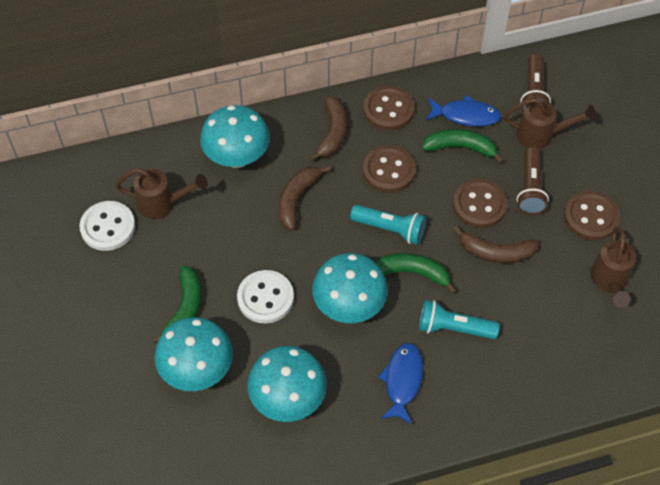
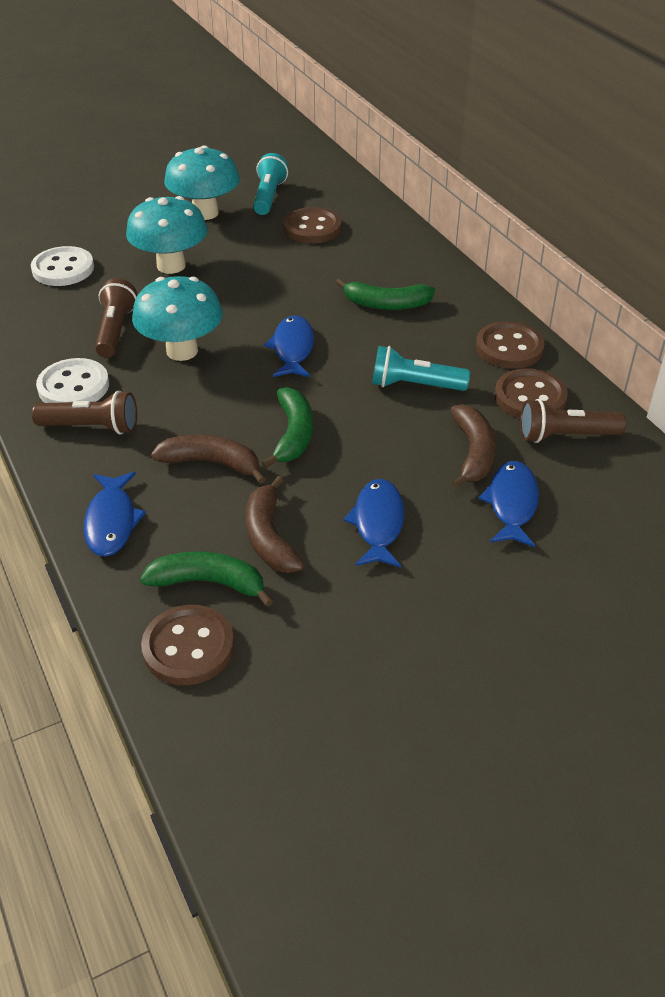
blue fish: [378,343,423,424] [426,95,501,127] = 2 -> [84,472,146,557] [264,315,314,377] [344,479,404,568] [479,461,539,547] = 4
brown flashlight: [517,147,549,215] [520,54,551,111] = 2 -> [32,391,137,435] [95,278,137,358] [520,399,626,443] = 3
brown watering can: [115,168,208,219] [503,98,596,149] [590,226,636,307] = 3 -> none = 0
turquoise mushroom: [154,317,233,391] [200,105,270,168] [247,346,327,422] [312,253,388,323] = 4 -> [126,196,207,274] [132,276,223,361] [164,145,240,220] = 3

